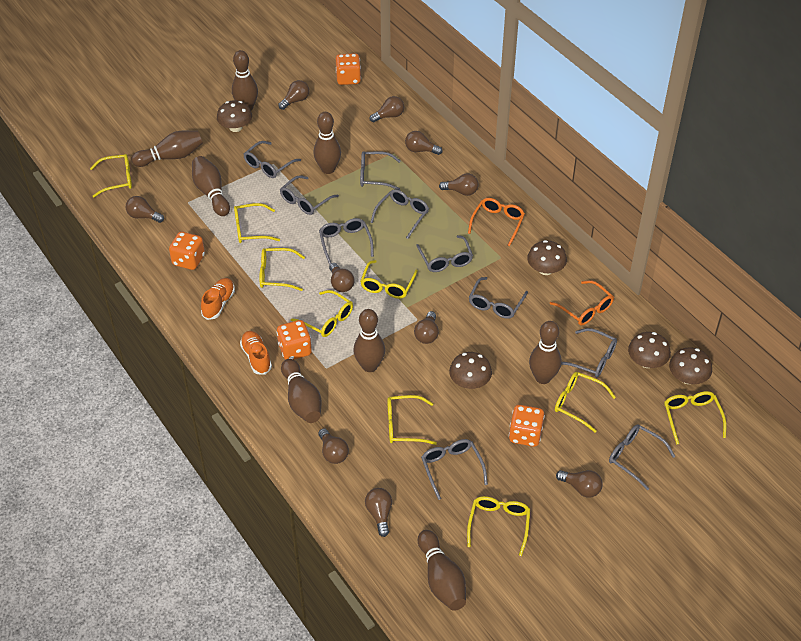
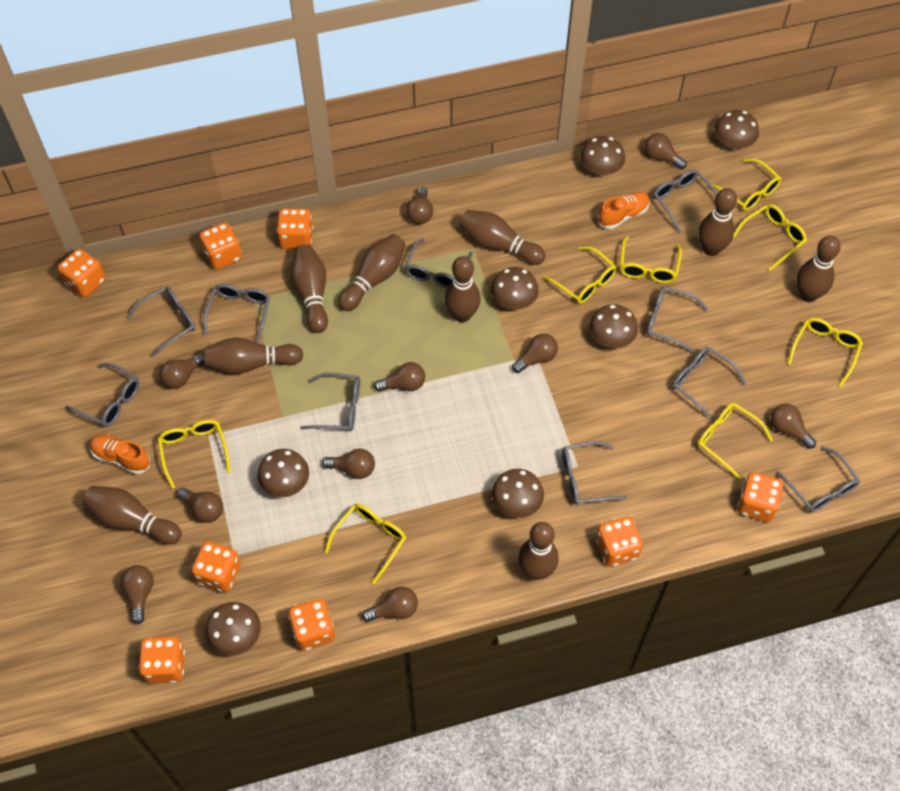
brown bowling pin: [132,131,203,167] [192,156,230,216] [232,50,258,110] [281,359,321,423] [313,112,341,174] [353,309,385,372] [418,530,466,611] [529,321,561,384] = 8 -> [82,486,182,545] [205,337,303,374] [291,244,328,333] [338,234,406,311] [444,256,481,322] [460,210,545,265] [518,522,559,580] [698,188,737,256] [797,235,841,302] = 9
brown mushroom: [217,100,252,132] [449,352,492,389] [527,240,567,275] [628,332,671,368] [669,347,712,384] = 5 -> [205,602,261,656] [258,449,309,497] [491,267,539,310] [492,469,544,518] [581,136,625,175] [589,304,638,348] [715,110,759,149] = 7
orange dice: [169,232,205,270] [276,320,312,360] [336,53,361,85] [509,405,545,447] = 4 -> [58,249,106,297] [138,636,185,684] [192,541,241,592] [199,222,242,270] [276,208,313,249] [288,599,335,651] [596,516,643,567] [737,472,783,522] = 8
orange glasses: [468,198,525,246] [550,280,614,326] = 2 -> none = 0
yellow glasses: [90,154,132,197] [234,203,280,243] [259,248,305,291] [291,290,353,337] [360,260,418,299] [387,395,437,445] [467,496,530,556] [555,372,616,433] [664,391,726,445] = 9 -> [158,420,230,489] [325,504,406,584] [543,246,617,304] [620,236,682,283] [697,403,773,479] [710,159,781,211] [733,204,807,271] [788,318,863,387] = 8

